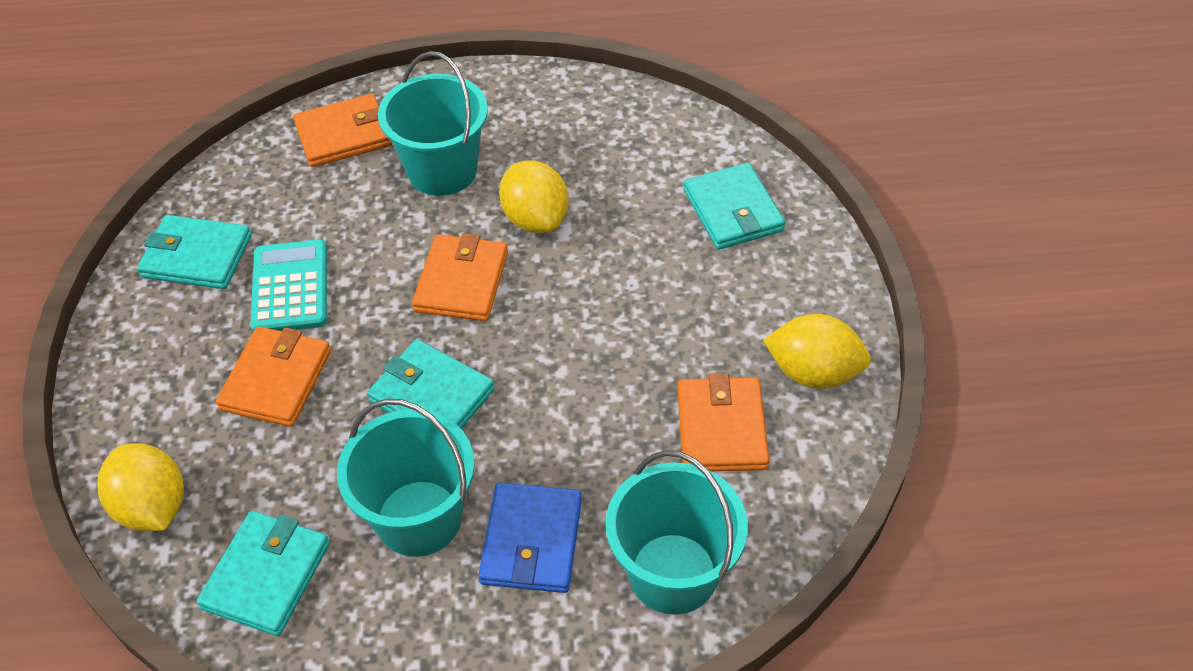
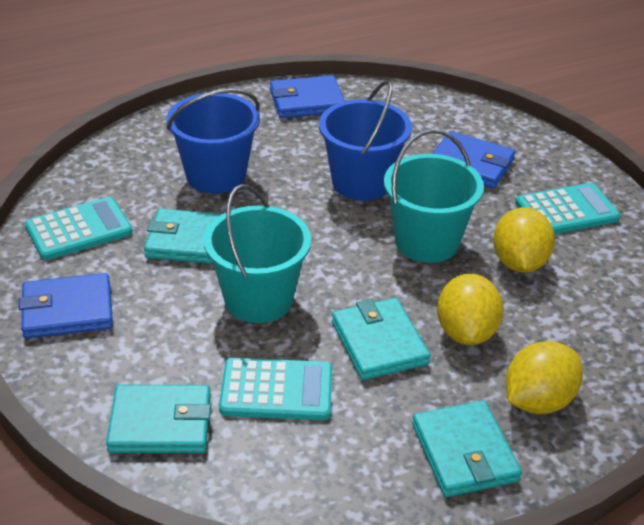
blue bucket: none = 0 -> [166,89,260,194] [319,80,412,201] = 2
blue wallet: [478,482,582,593] = 1 -> [19,273,113,338] [270,75,345,118] [432,131,515,188] = 3
orange wallet: [216,326,331,427] [293,94,392,167] [412,233,508,321] [677,373,769,471] = 4 -> none = 0
turquoise bucket: [337,398,475,557] [378,51,488,196] [606,450,748,615] = 3 -> [204,184,311,323] [384,129,484,263] = 2
turquoise calculator: [250,239,327,332] = 1 -> [25,197,133,260] [219,358,332,420] [515,183,621,234] = 3

